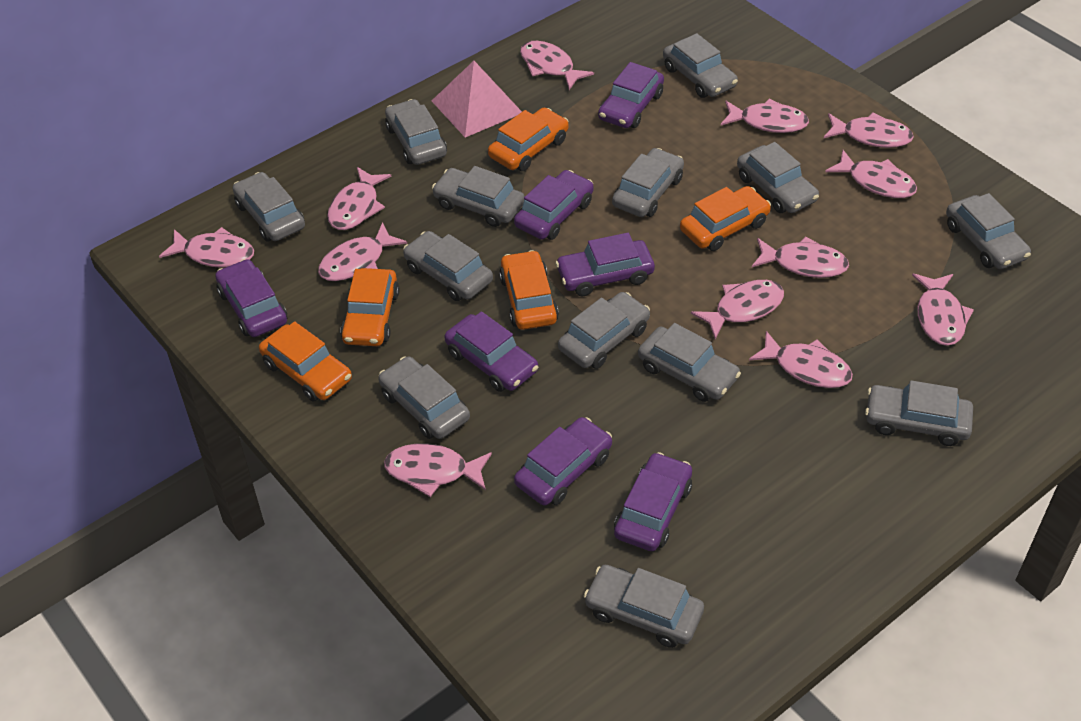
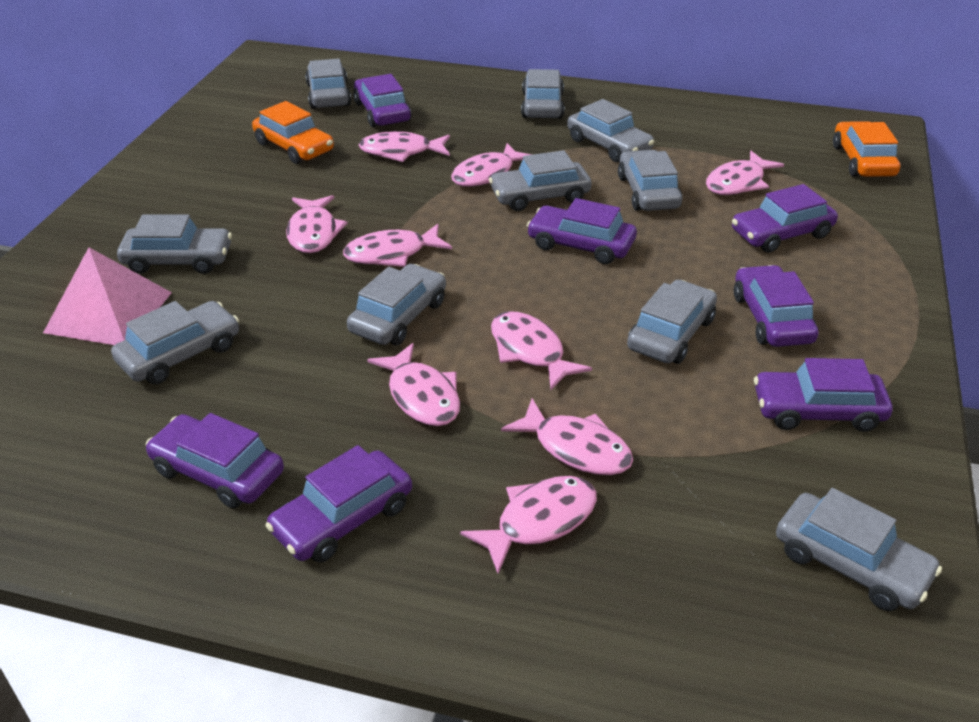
grey car: [233,172,305,241] [378,356,470,439] [385,99,447,165] [403,231,493,301] [432,166,525,227] [558,292,650,369] [584,565,704,648] [612,148,684,217] [638,323,741,402] [663,33,738,98] [737,142,819,213] [865,380,973,446] [946,193,1031,269] = 13 -> [111,301,239,384] [117,214,232,274] [305,59,352,109] [347,264,446,345] [489,150,592,211] [521,69,565,119] [567,99,654,162] [618,150,682,211] [627,280,717,364] [776,488,942,611] = 10
orange car: [259,321,352,401] [340,268,399,346] [488,108,569,171] [499,250,559,330] [680,186,771,251] = 5 -> [252,101,334,164] [833,121,900,177] = 2
pink fish: [159,227,254,268] [318,222,407,281] [327,167,391,230] [384,444,492,497] [520,41,594,90] [691,280,784,339] [721,99,809,133] [749,331,853,388] [752,236,849,278] [824,113,914,148] [825,150,917,198] [912,274,974,346] = 12 -> [286,195,348,253] [343,224,452,267] [358,131,450,162] [367,343,460,426] [451,143,532,187] [460,476,597,574] [491,311,592,390] [501,398,633,475] [706,151,784,195] = 9

